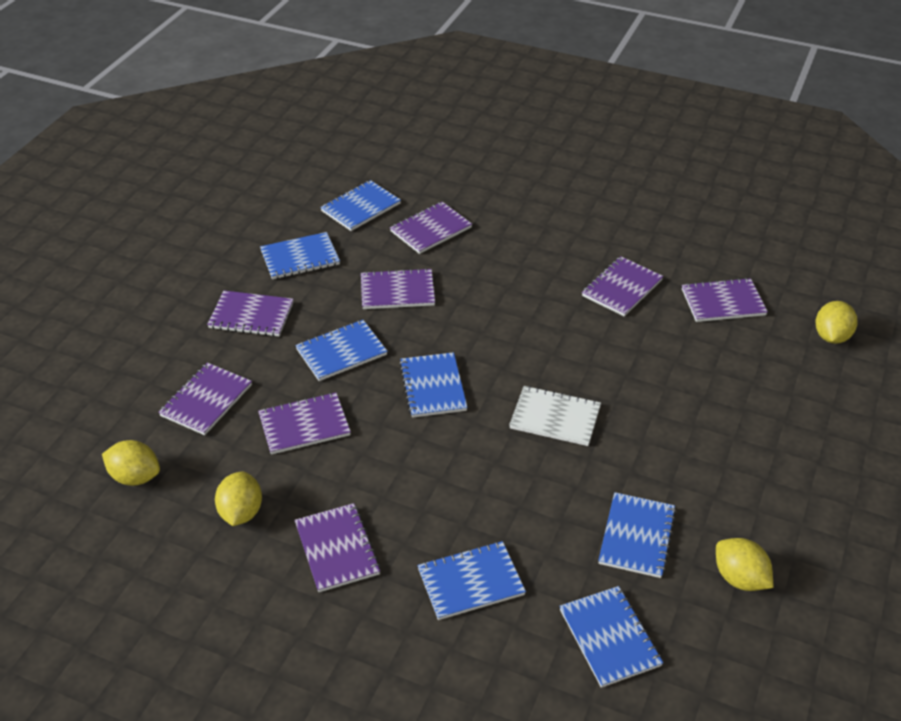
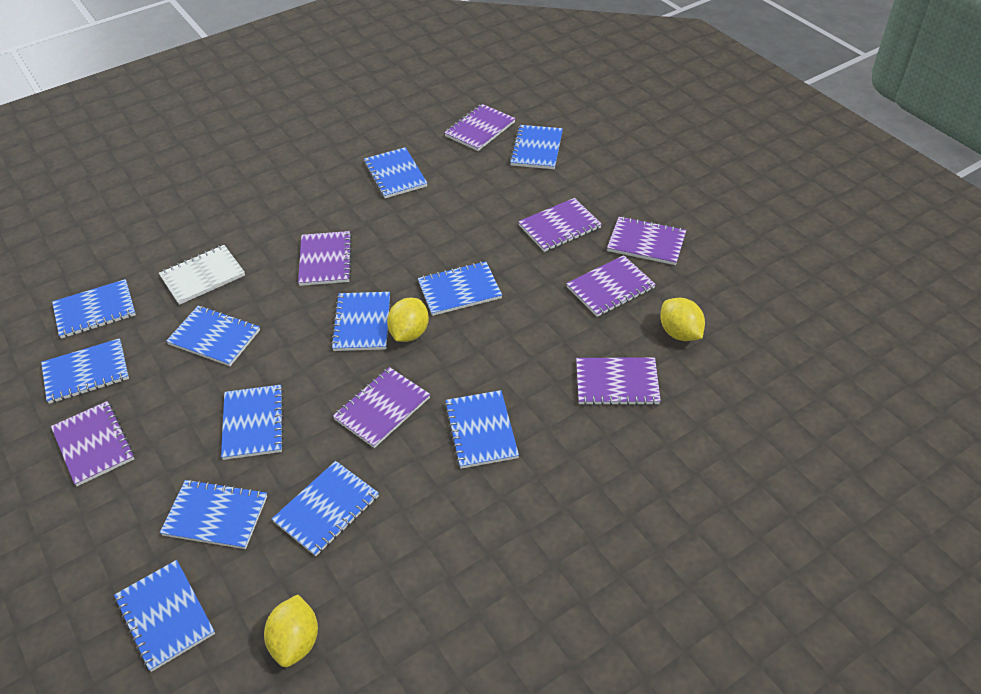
blue notebook: [260,232,340,279] [295,320,387,381] [320,180,401,231] [399,352,467,418] [418,541,526,620] [560,586,663,688] [598,492,676,578] = 7 -> [41,338,129,404] [52,279,136,339] [114,560,215,672] [160,479,267,549] [166,306,260,366] [221,385,284,460] [272,461,379,556] [331,292,390,351] [364,147,427,198] [418,261,502,316] [444,390,519,469] [509,125,563,169] = 12
yellow lemon: [102,440,160,486] [215,472,262,526] [716,538,773,591] [815,301,858,344] = 4 -> [264,595,318,667] [387,298,429,342] [660,298,705,341] = 3

